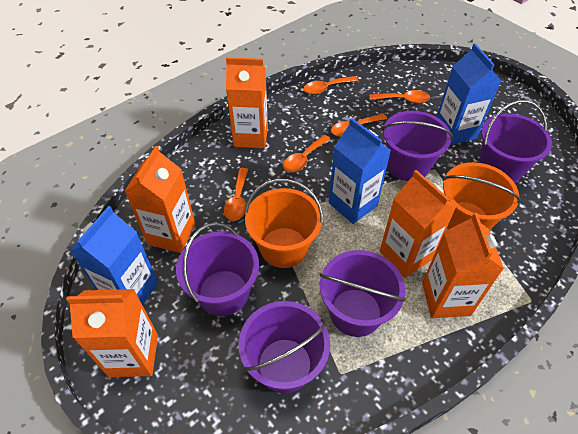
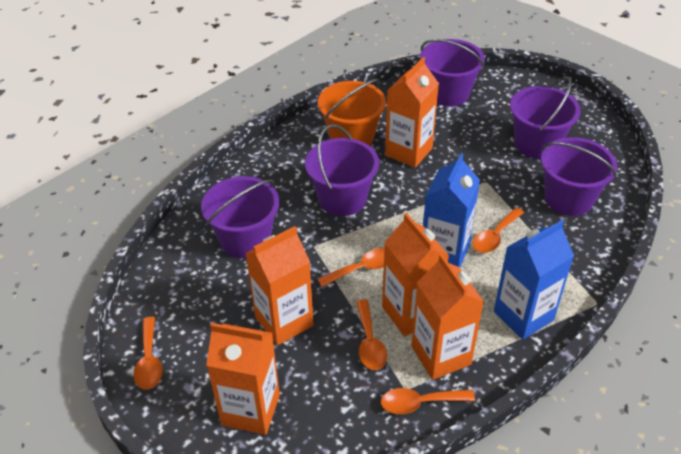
blue carton: [70,206,158,305] [329,118,391,224] [437,44,501,145] = 3 -> [423,153,480,268] [494,220,574,340] = 2
orange bucket: [245,179,323,268] [442,162,521,230] = 2 -> [318,79,386,146] = 1

